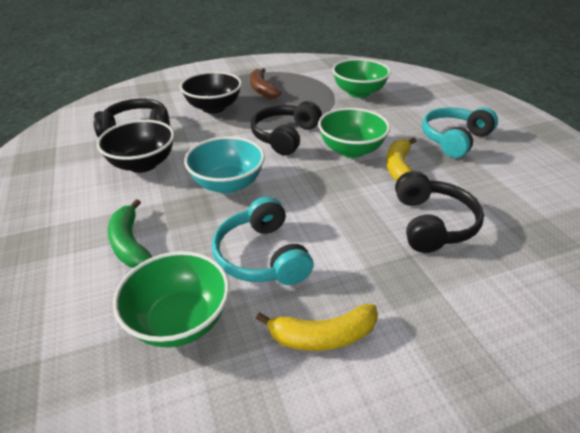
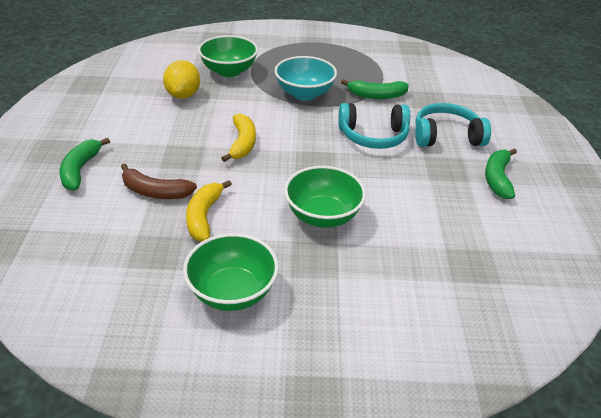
black bowl: [97,120,174,173] [180,71,242,113] = 2 -> none = 0
black headphones: [93,99,170,138] [251,101,322,156] [395,171,484,253] = 3 -> none = 0
green banana: [108,199,152,268] = 1 -> [59,138,110,191] [341,79,409,99] [485,149,517,199] = 3
yellow lemon: none = 0 -> [163,60,200,99] = 1

